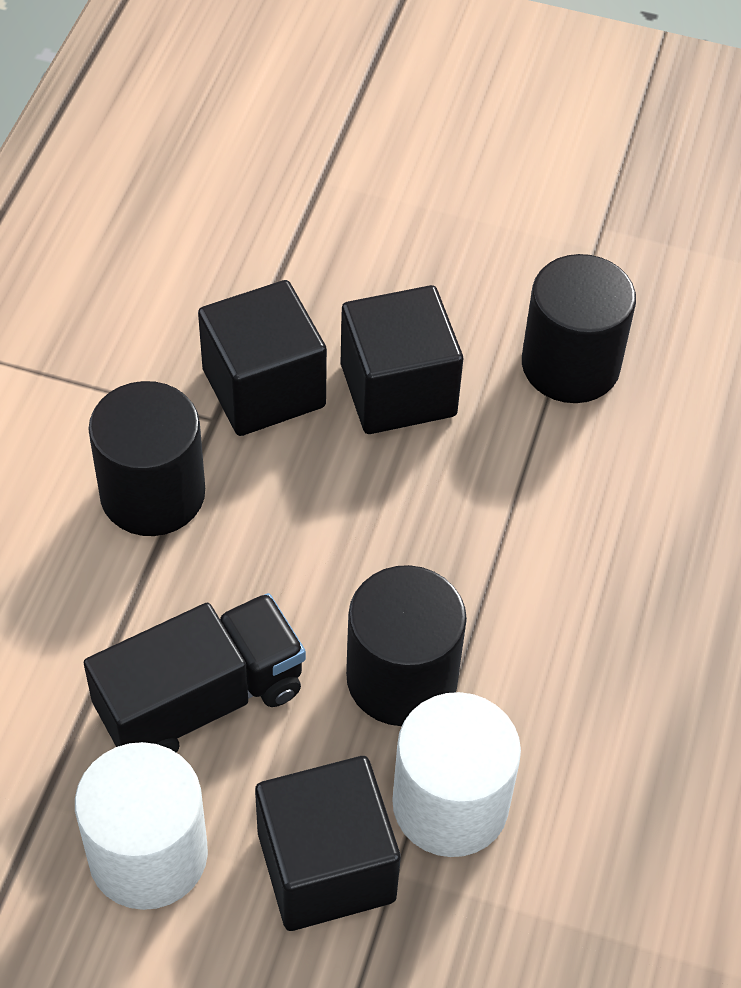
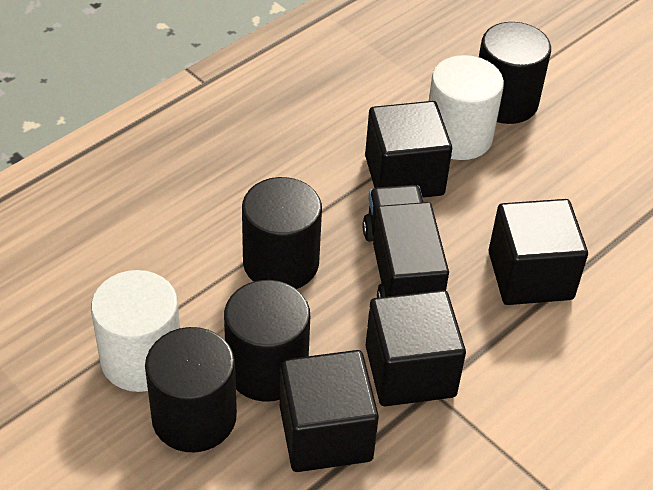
black cube: [198,280,327,436] [255,756,401,931] [340,285,463,434] = 3 -> [280,350,379,472] [365,101,452,198] [365,290,466,406] [489,199,588,305] = 4
black cylinder: [88,381,205,536] [346,565,467,726] [522,254,636,403] = 3 -> [145,327,237,452] [224,280,310,402] [242,177,322,289] [479,22,551,124] = 4

